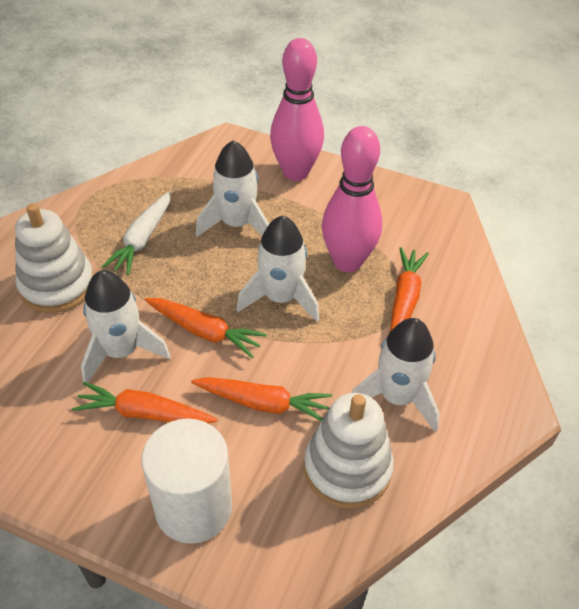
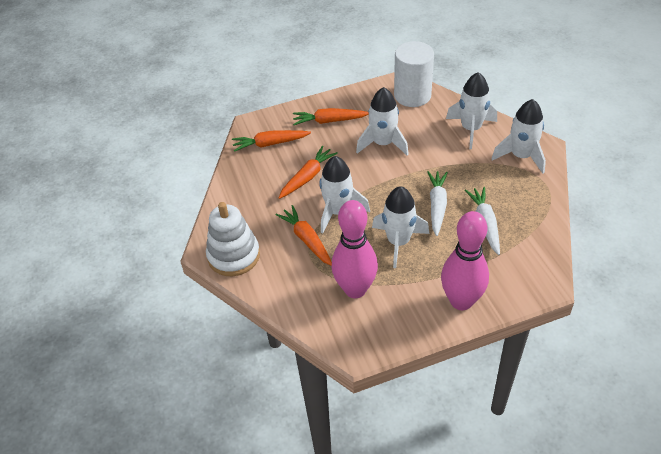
white carrot: [102,191,171,275] = 1 -> [427,171,448,236] [465,187,500,255] = 2
white rocket: [81,270,170,383] [196,140,269,237] [237,215,319,322] [352,318,440,432] = 4 -> [319,156,370,233] [356,87,409,156] [372,186,429,268] [446,72,497,149] [491,99,546,173] = 5
white stacking toy: [15,203,94,313] [304,393,394,509] = 2 -> [206,202,260,276] = 1

